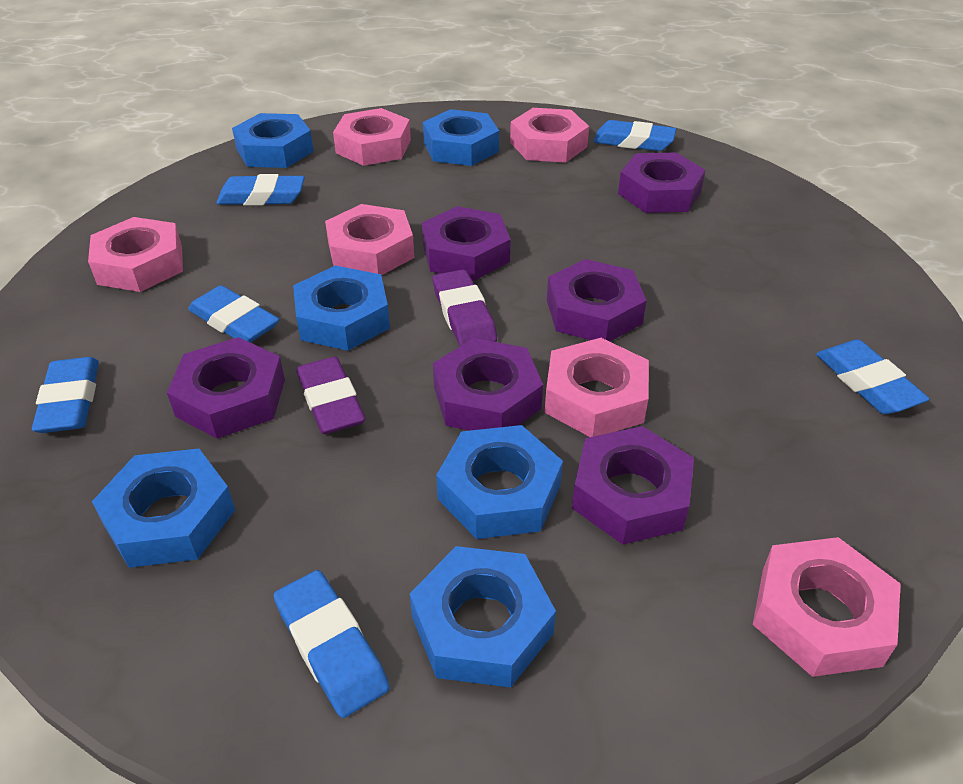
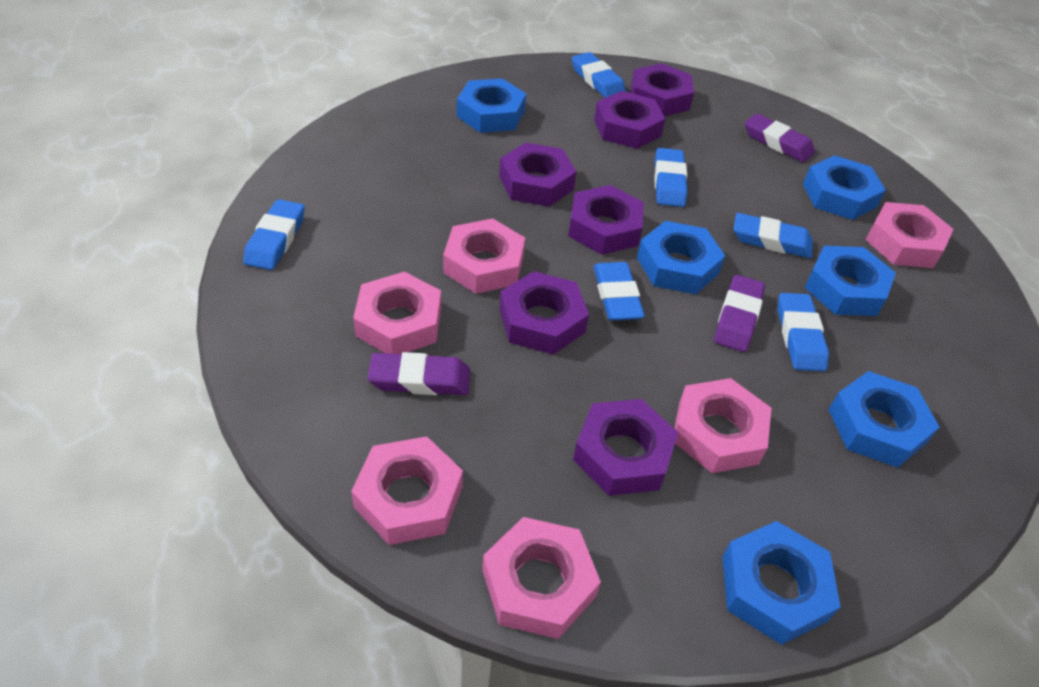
purple eraser: [297,357,366,434] [433,269,497,346] = 2 -> [368,352,470,395] [714,275,765,352] [745,113,815,163] = 3

